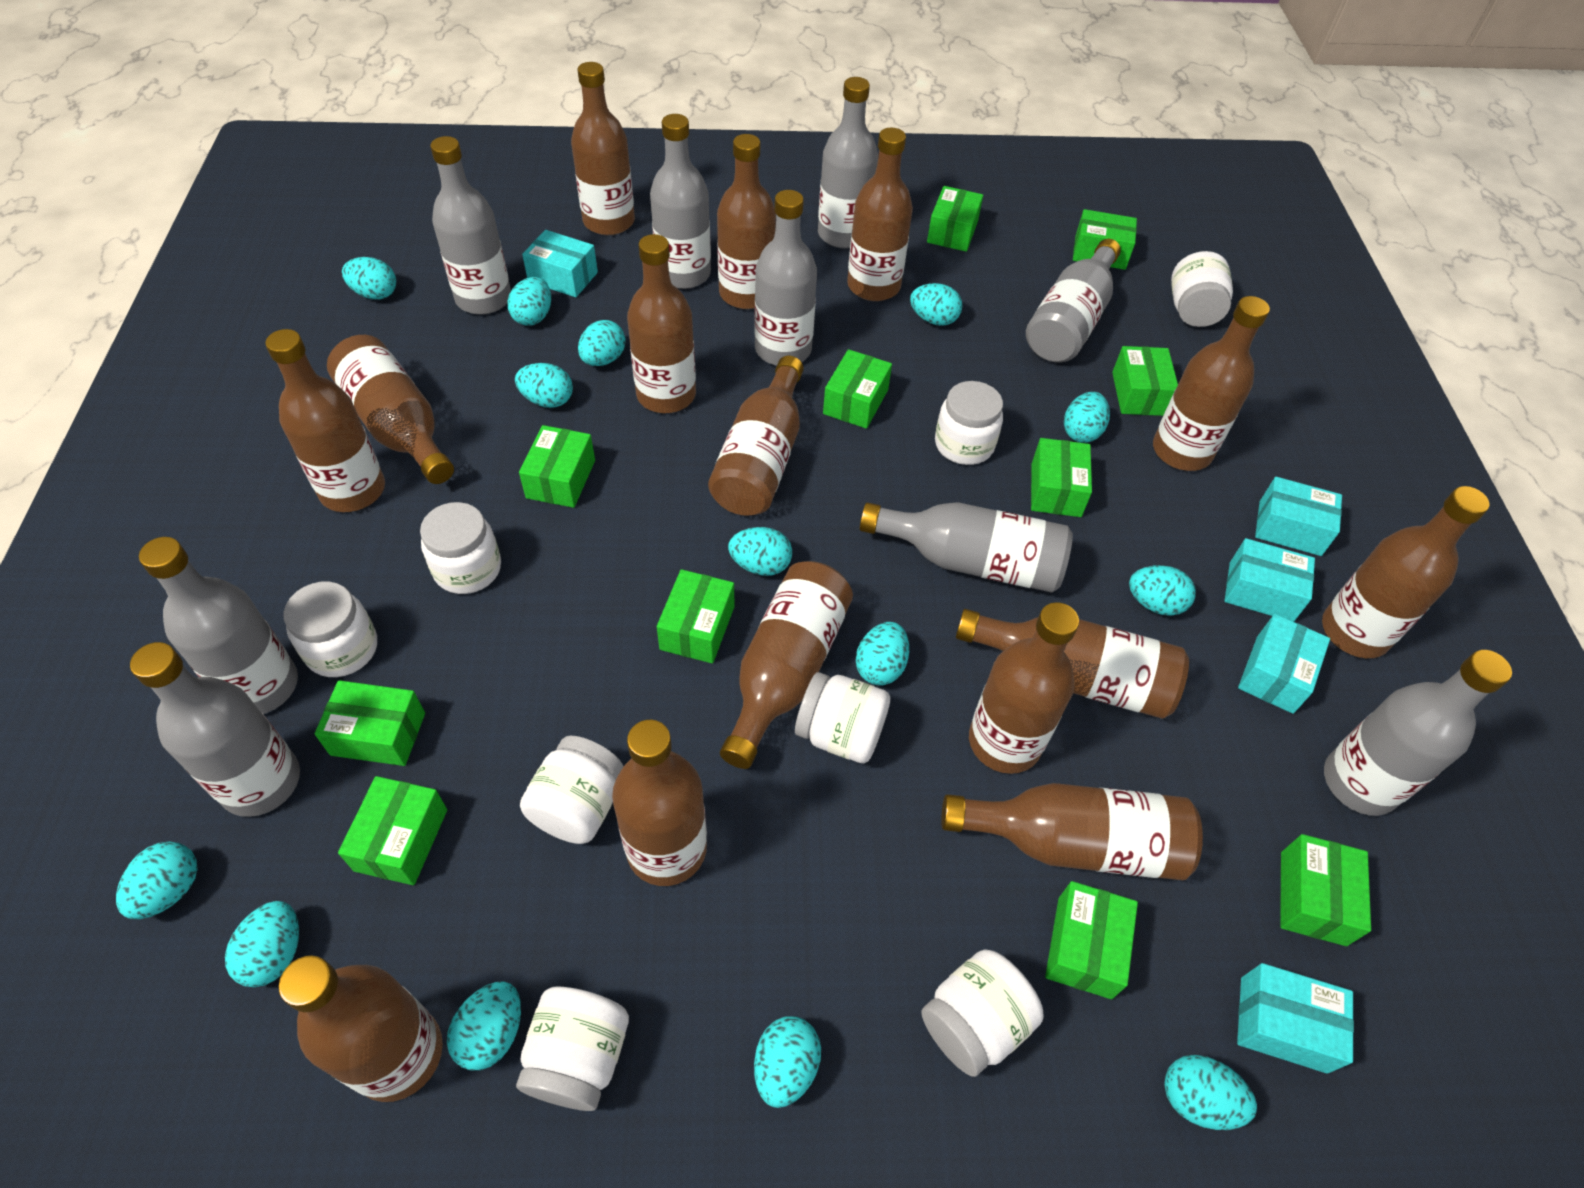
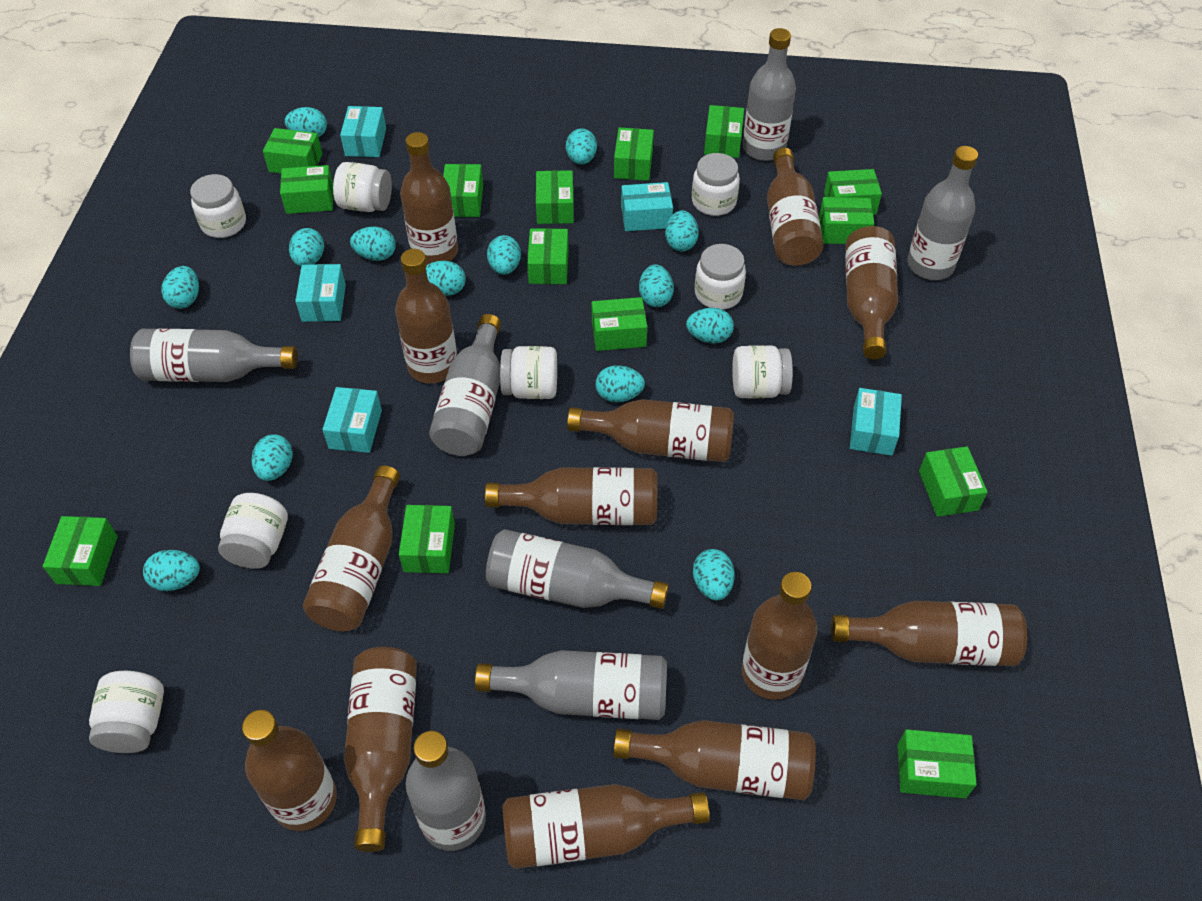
brown bottle: [265,329,385,512] [279,955,443,1102] [327,335,454,484] [571,62,635,235] [612,720,707,886] [627,234,696,413] [708,356,804,516] [717,134,776,309] [720,561,853,769] [847,128,913,301] [941,783,1203,880] [956,609,1189,719] [969,602,1079,774] [1153,296,1270,471] [1322,486,1490,658] = 15 -> [242,710,337,831] [303,465,400,631] [344,647,417,852] [395,249,457,383] [400,132,458,265] [485,467,657,525] [502,784,710,869] [567,399,734,462] [613,720,816,800] [742,572,817,700] [767,148,824,266] [831,601,1027,666] [845,226,898,360] = 13
green box: [314,680,425,766] [338,776,447,885] [519,425,595,508] [657,569,735,663] [823,349,892,429] [927,186,983,252] [1031,438,1092,517] [1045,881,1138,999] [1073,209,1137,270] [1112,346,1178,416] [1280,834,1371,946] = 11 -> [43,516,118,586] [263,128,322,173] [280,165,334,214] [399,505,455,573] [443,164,483,217] [527,228,569,284] [536,170,574,224] [592,297,647,351] [614,127,654,181] [704,105,744,158] [819,197,874,244] [824,169,882,215] [898,729,977,798] [919,447,988,517] = 14
grey bottle: [130,642,300,817] [139,537,298,714] [430,136,511,315] [650,114,711,289] [754,190,817,366] [818,77,878,249] [860,502,1073,593] [1026,239,1121,362] [1324,650,1512,816] = 9 -> [130,328,298,382] [406,731,486,851] [429,314,501,456] [475,650,667,720] [486,529,669,609] [743,28,796,161] [907,146,978,280] = 7

